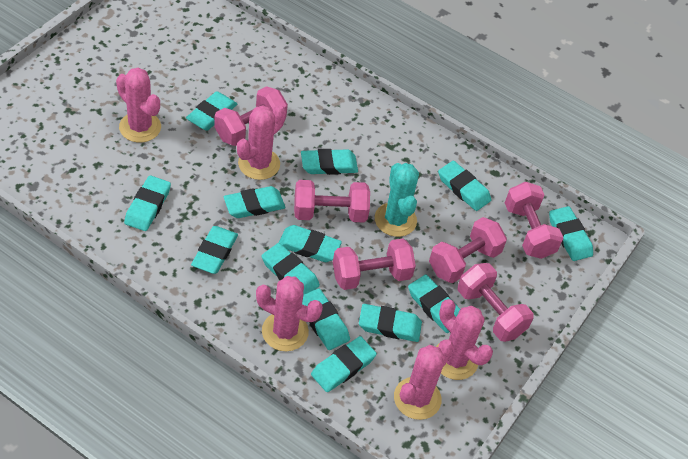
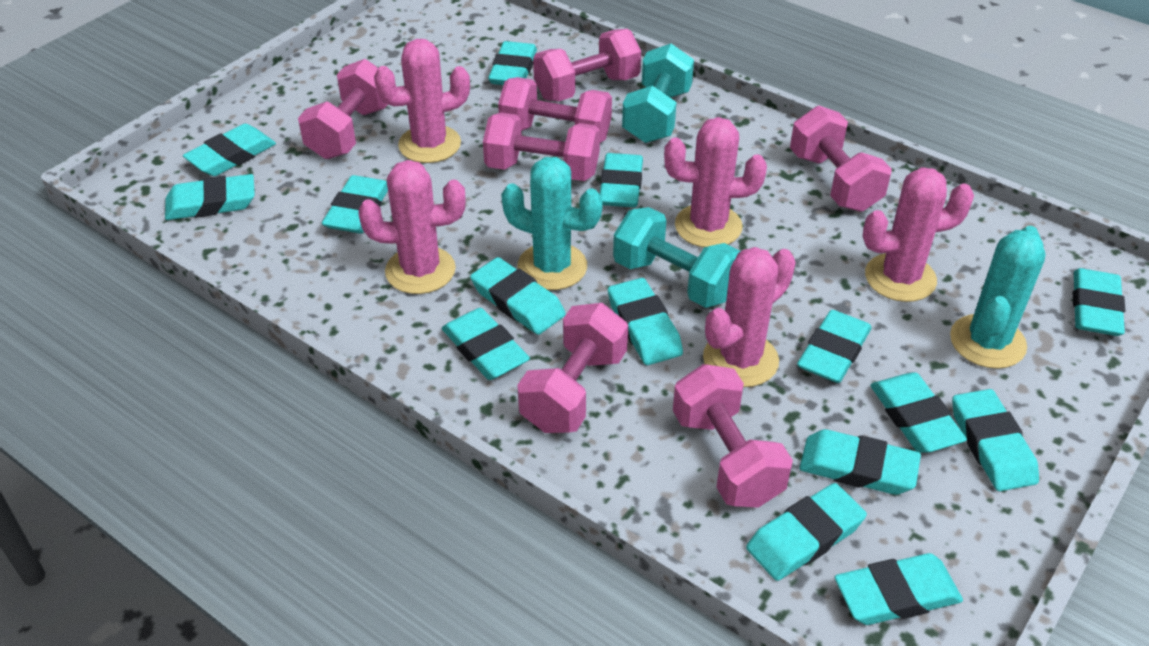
pink dumbbell: [214,86,288,146] [294,180,370,223] [333,239,416,290] [429,217,507,283] [458,263,534,342] [505,182,563,259] = 6 -> [298,59,388,159] [483,112,600,181] [498,77,612,143] [517,303,628,433] [533,29,641,101] [673,364,793,508] [790,106,892,212] = 7
turquoise cactus: [375,163,419,237] = 1 -> [501,157,603,290] [950,226,1045,369] = 2
turquoise dumbbell: none = 0 -> [613,207,741,308] [622,44,694,143] = 2
turquoise eraser: [124,175,171,231] [186,91,237,131] [191,226,238,274] [224,186,285,218] [262,243,320,295] [278,225,342,262] [301,149,358,175] [302,288,350,350] [311,336,377,392] [359,304,422,342] [408,275,460,333] [438,160,491,211] [549,206,593,261] = 13 -> [165,174,255,220] [183,124,276,176] [322,175,388,234] [442,308,530,380] [470,257,566,335] [488,41,537,85] [600,153,643,207] [608,278,683,365] [746,483,867,581] [797,310,872,383] [799,429,921,495] [835,553,963,625] [870,372,967,453] [952,389,1039,491] [1073,268,1125,336] = 15

